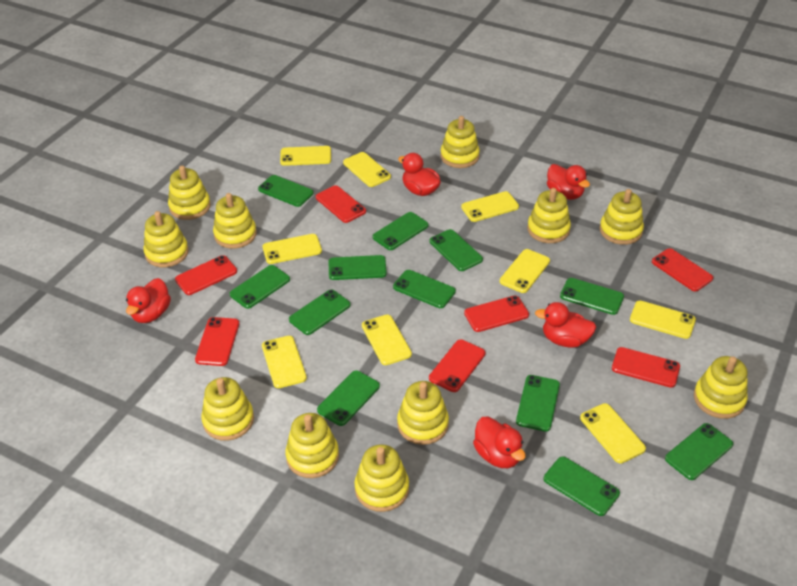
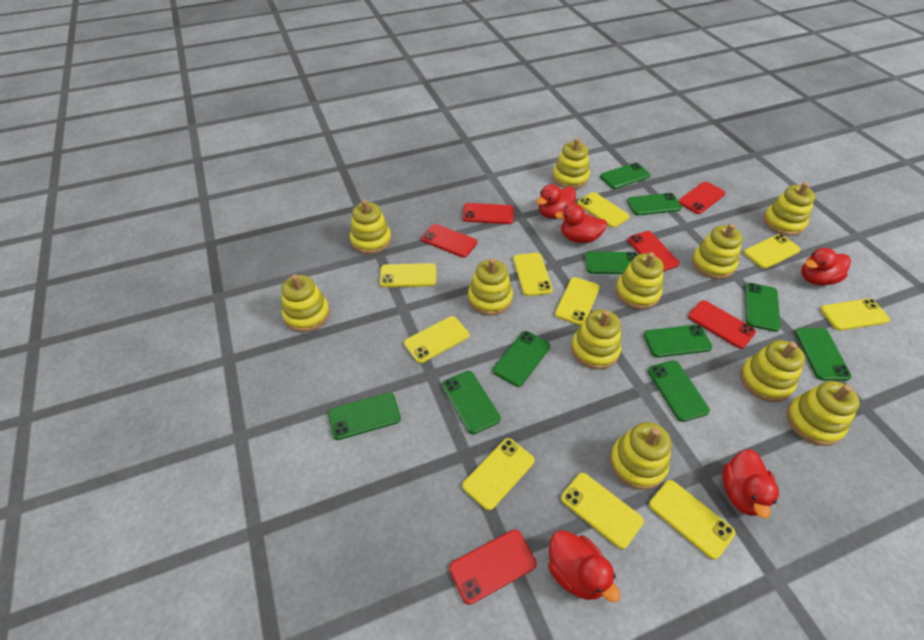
green phone: [230,265,290,309] [258,175,314,207] [289,290,351,335] [317,370,380,426] [329,255,387,280] [372,212,429,250] [393,270,456,308] [430,229,483,271] [516,375,560,432] [544,456,620,516] [560,278,624,315] [665,423,733,480] = 12 -> [328,393,401,440] [442,371,501,434] [493,331,550,387] [584,252,639,274] [600,163,650,189] [627,193,682,215] [644,325,712,358] [648,360,710,422] [745,283,781,332] [795,328,851,381] = 10
red phone: [175,255,237,295] [195,317,239,366] [316,185,366,223] [429,339,486,392] [464,296,529,332] [612,347,680,388] [652,248,713,291] = 7 -> [421,224,477,258] [449,530,537,605] [463,203,514,224] [628,231,680,271] [679,182,725,214] [688,300,756,349] = 6
yellow phone: [262,234,322,264] [262,336,307,388] [280,146,331,166] [343,152,391,187] [362,315,412,365] [461,191,519,222] [500,249,550,293] [580,403,646,463] [630,301,696,339] = 9 -> [380,263,436,287] [404,316,469,363] [462,438,535,510] [513,253,553,296] [555,277,600,326] [561,473,644,549] [577,192,629,228] [649,480,735,560] [744,234,801,269] [820,299,890,331] = 10

